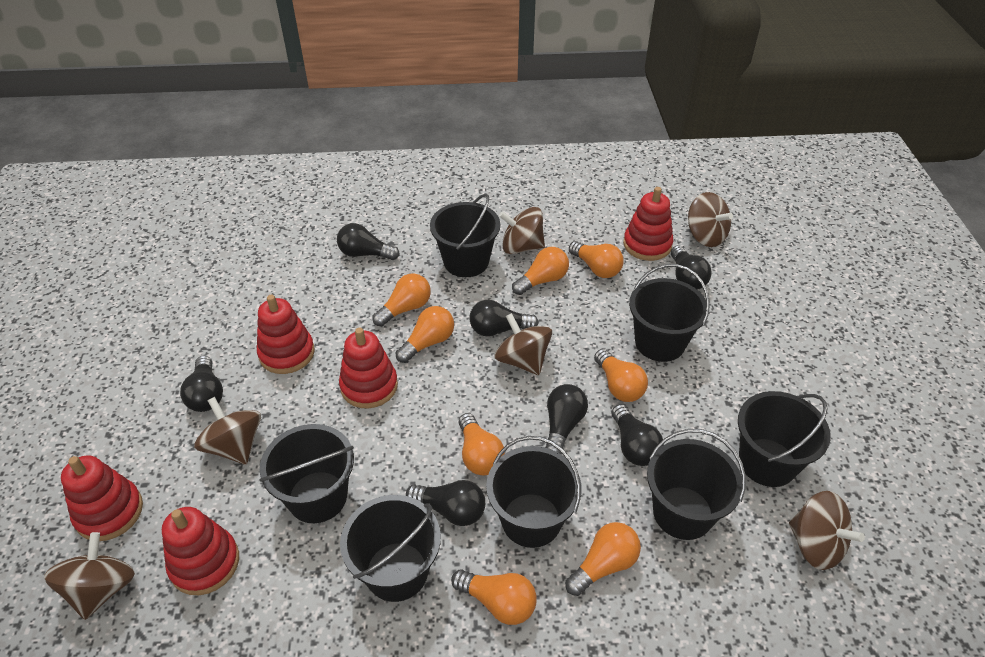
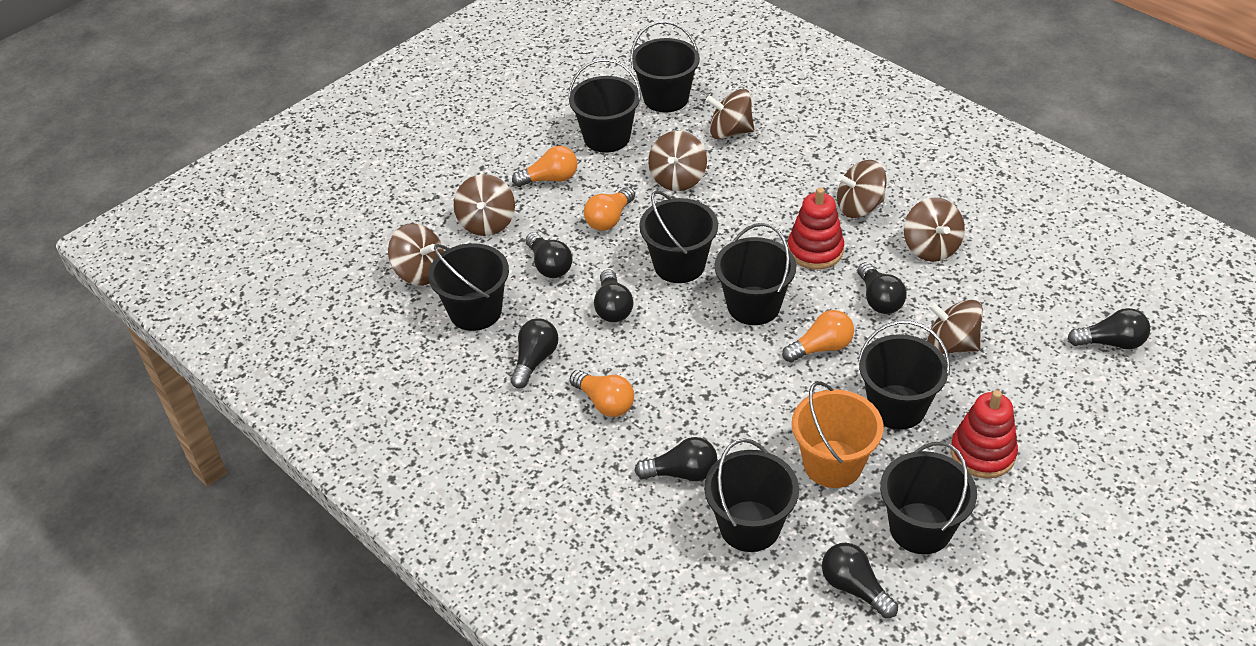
black bucket: [259,424,354,523] [340,495,441,602] [430,194,500,277] [486,436,582,548] [629,264,710,362] [647,429,746,540] [738,391,831,487] = 7 -> [428,243,509,331] [568,59,641,153] [630,21,700,113] [639,191,718,283] [704,438,799,552] [715,223,796,325] [858,321,950,430] [880,442,977,554] = 8
brown spinning top: [44,532,135,620] [194,397,261,465] [495,313,552,375] [499,207,545,254] [688,192,733,247] [789,491,865,570] = 6 -> [388,223,444,286] [454,174,515,236] [648,131,707,191] [706,89,754,140] [837,160,887,218] [904,197,965,262] [927,300,983,354] = 7
orange bucket: none = 0 -> [792,381,883,488] = 1
orange light bulb: [372,273,431,327] [396,306,454,363] [451,569,537,625] [459,413,505,475] [512,247,569,295] [565,522,641,596] [569,241,623,278] [594,349,648,402] = 8 -> [512,146,577,187] [569,370,634,417] [584,187,635,231] [782,310,854,363] = 4
red stacking toy: [61,455,143,541] [162,507,239,595] [257,295,315,374] [339,328,398,408] [623,187,673,261] = 5 -> [788,187,844,269] [950,390,1018,478] = 2

